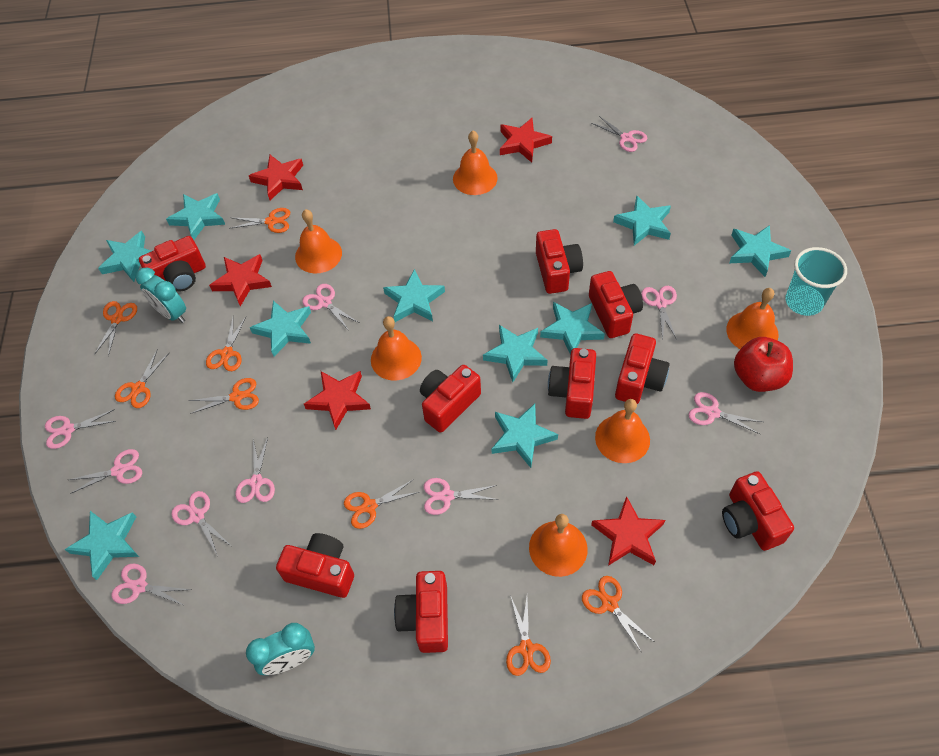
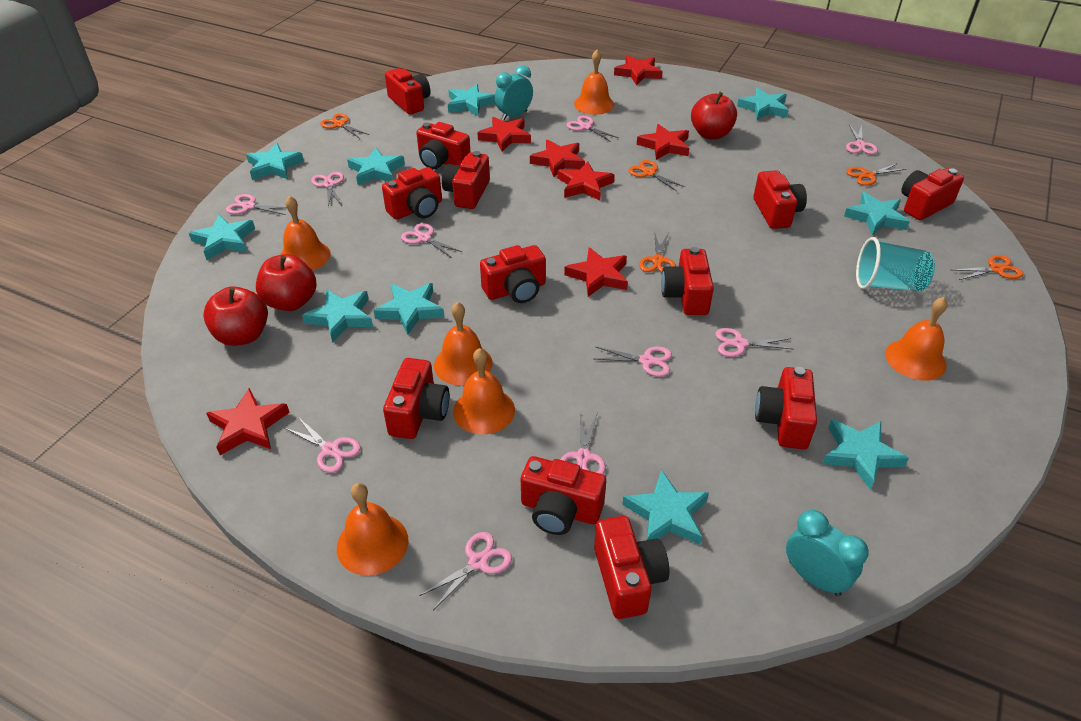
orange scissors: [94,301,137,357] [115,349,169,408] [188,378,259,414] [206,317,246,371] [229,208,290,233] [344,479,419,529] [506,595,551,676] [582,576,653,653] = 8 -> [320,113,369,139] [628,160,685,191] [639,233,676,272] [846,163,906,186] [953,255,1024,280] = 5
red apple: [734,337,793,392] = 1 -> [203,286,268,346] [256,254,316,311] [691,92,737,139] = 3
red camera: [139,236,206,292] [276,533,354,598] [394,571,448,653] [420,365,481,433] [536,229,583,294] [548,348,596,419] [589,271,643,338] [615,334,670,404] [722,471,794,551] = 9 -> [382,167,442,220] [383,358,450,439] [385,68,430,114] [416,122,471,170] [442,151,490,209] [480,245,546,303] [521,456,606,535] [594,516,669,619] [661,247,714,315] [753,170,807,229] [755,367,817,449] [901,168,964,220] = 12
red star: [209,254,272,306] [249,155,303,200] [304,371,371,430] [500,118,552,163] [591,496,665,566] = 5 -> [206,388,290,455] [477,117,531,151] [530,140,585,177] [557,161,615,200] [564,247,628,297] [614,55,663,85] [637,124,690,160] = 7

